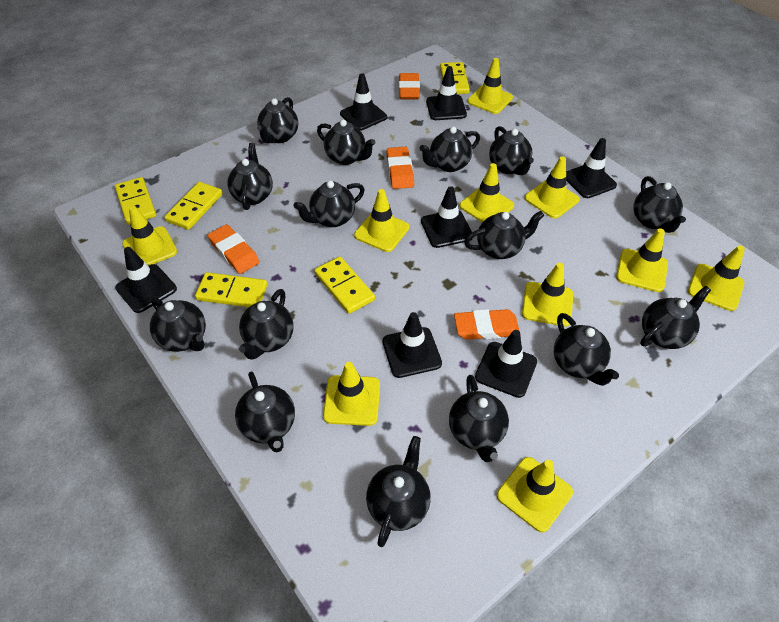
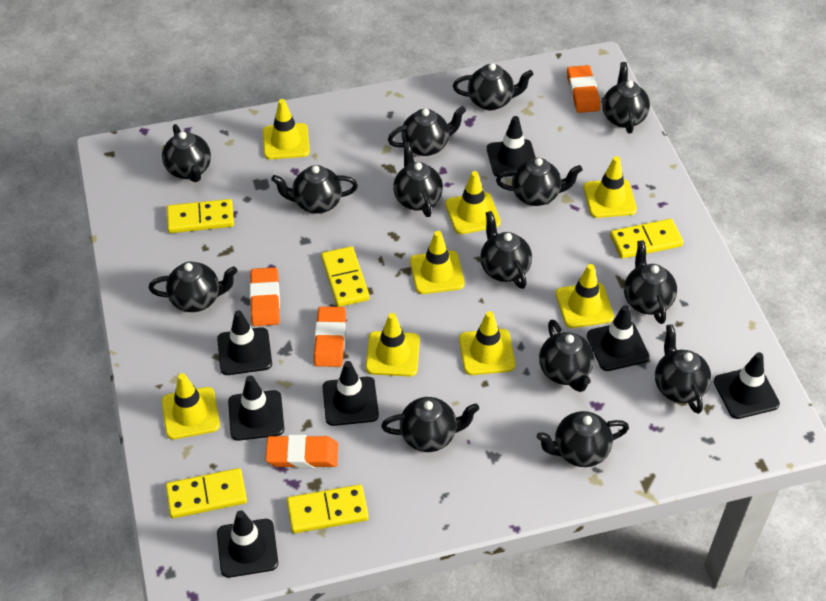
black teapot: [150,296,206,352] [227,143,273,210] [235,372,295,452] [239,289,294,360] [257,97,298,143] [293,181,365,227] [317,120,375,165] [366,436,431,547] [419,126,480,172] [449,375,509,462] [465,211,544,259] [489,126,534,175] [554,313,619,386] [633,176,686,233] [640,286,711,349] = 15 -> [148,262,237,312] [162,124,211,182] [271,165,358,214] [381,397,479,452] [388,106,466,156] [393,142,443,217] [453,63,534,111] [480,211,532,289] [496,158,582,206] [537,411,629,467] [539,320,594,392] [603,62,650,134] [624,240,677,324] [655,324,711,414] = 14
yellow traffic cone: [122,206,177,266] [323,362,380,426] [354,189,409,252] [459,163,514,222] [467,58,513,114] [497,457,573,532] [522,263,573,326] [524,156,579,219] [616,228,668,292] [688,246,745,311] = 10 -> [162,373,220,440] [263,99,310,160] [366,313,420,377] [410,231,465,294] [445,171,501,234] [459,311,515,375] [556,264,614,328] [584,156,637,218] = 8

